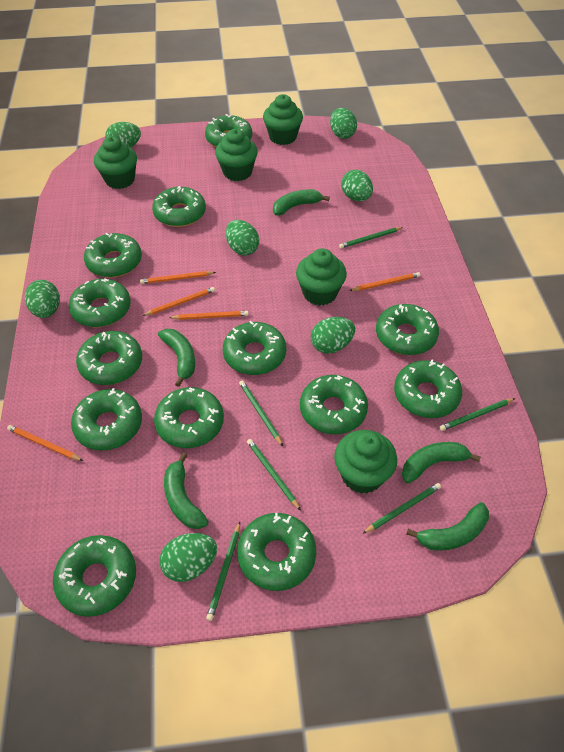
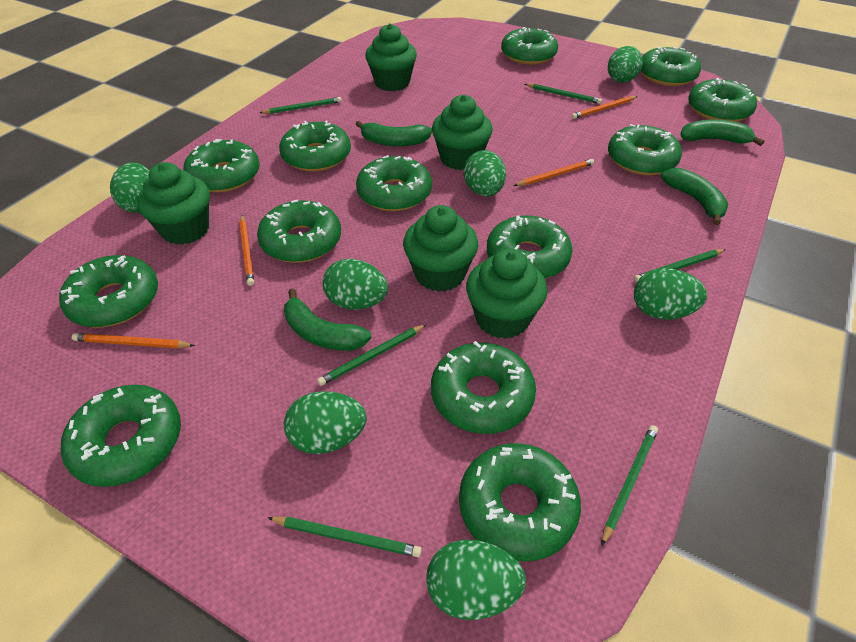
green banana: [158,329,195,387] [164,453,209,529] [273,189,330,216] [402,442,481,484] [406,502,489,551] = 5 -> [284,289,372,351] [356,121,432,146] [661,168,728,225] [680,120,764,146] = 4
orange pencil: [7,425,83,461] [140,271,216,284] [142,287,215,316] [169,311,249,320] [349,272,420,291] = 5 -> [72,333,195,349] [240,215,254,286] [514,159,594,186] [571,96,638,119] = 4

